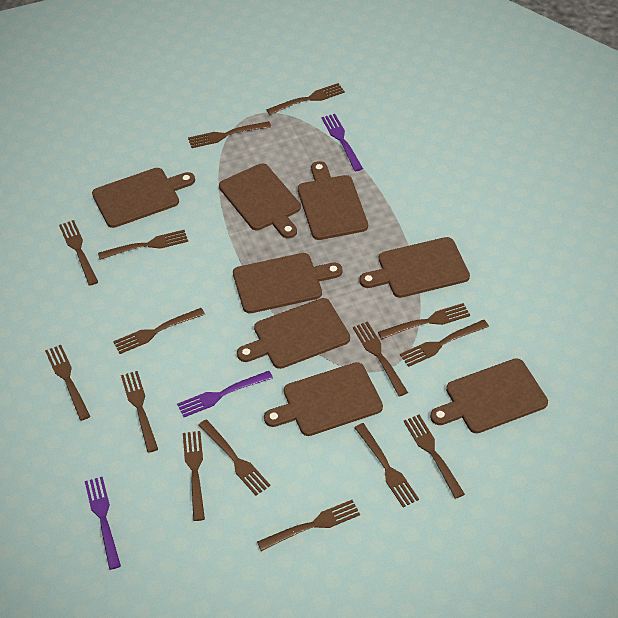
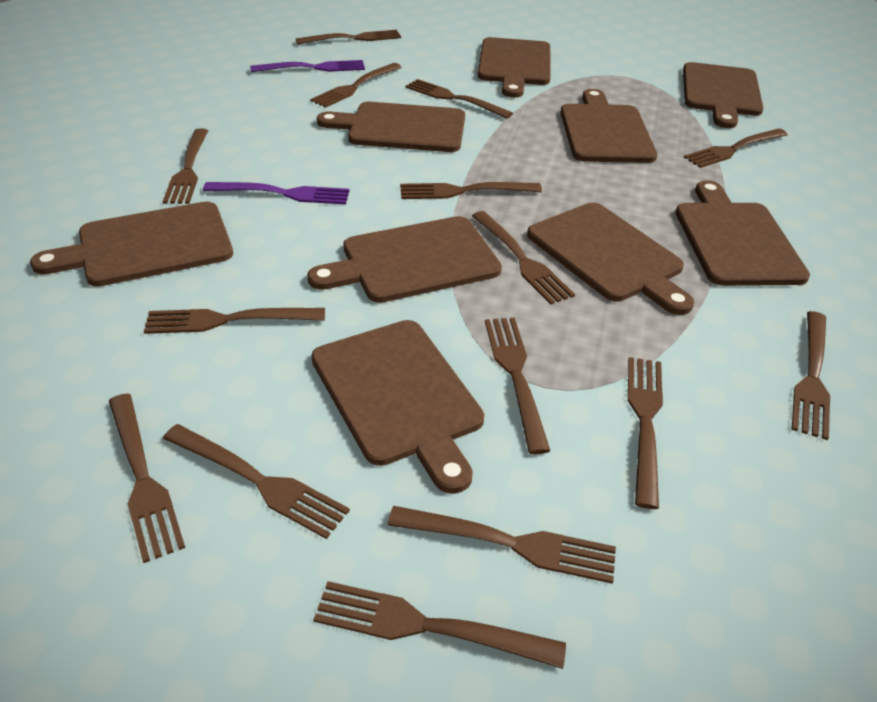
brown cutting board: [92,168,195,228] [219,163,301,238] [233,253,343,313] [237,298,350,369] [264,362,383,436] [298,161,368,240] [359,237,470,298] [430,358,548,433] = 8 -> [30,202,233,286] [307,216,502,303] [311,320,484,494] [317,102,465,152] [478,37,551,98] [527,203,694,315] [560,89,657,163] [675,180,810,286] [683,62,763,128] = 9
purple fork: [85,477,121,570] [177,371,273,417] [322,114,363,171] = 3 -> [203,182,350,204] [250,60,365,72] = 2

